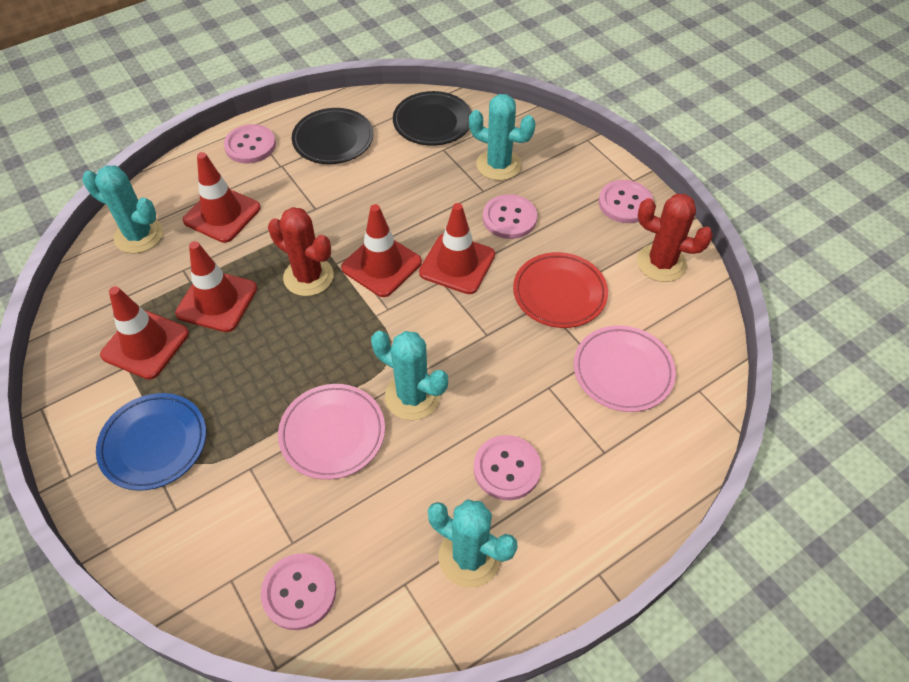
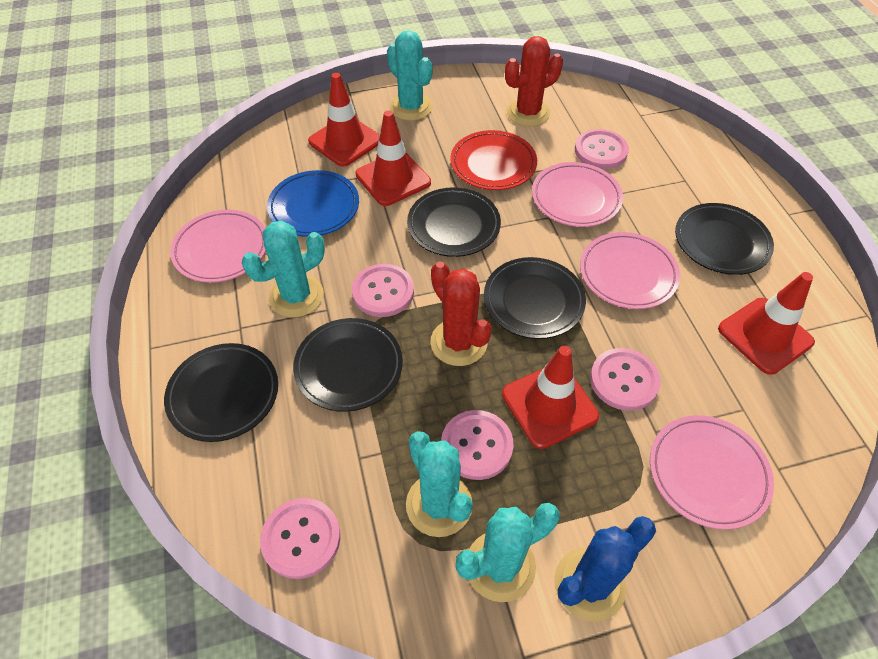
black plate: [292,108,373,164] [393,91,472,146] = 2 -> [164,343,278,442] [293,318,403,412] [407,187,501,257] [484,257,586,339] [675,203,774,275] = 5
blue cactus: none = 0 -> [554,516,656,622] = 1
pink plate: [278,384,385,480] [574,325,676,412] = 2 -> [170,210,266,283] [532,162,623,227] [580,232,680,309] [650,415,774,530] = 4
red traffic cone: [100,286,189,380] [175,241,257,332] [183,152,261,243] [341,204,422,297] [419,203,495,294] = 5 -> [308,73,380,167] [355,110,431,206] [502,346,599,449] [718,272,815,375] = 4

